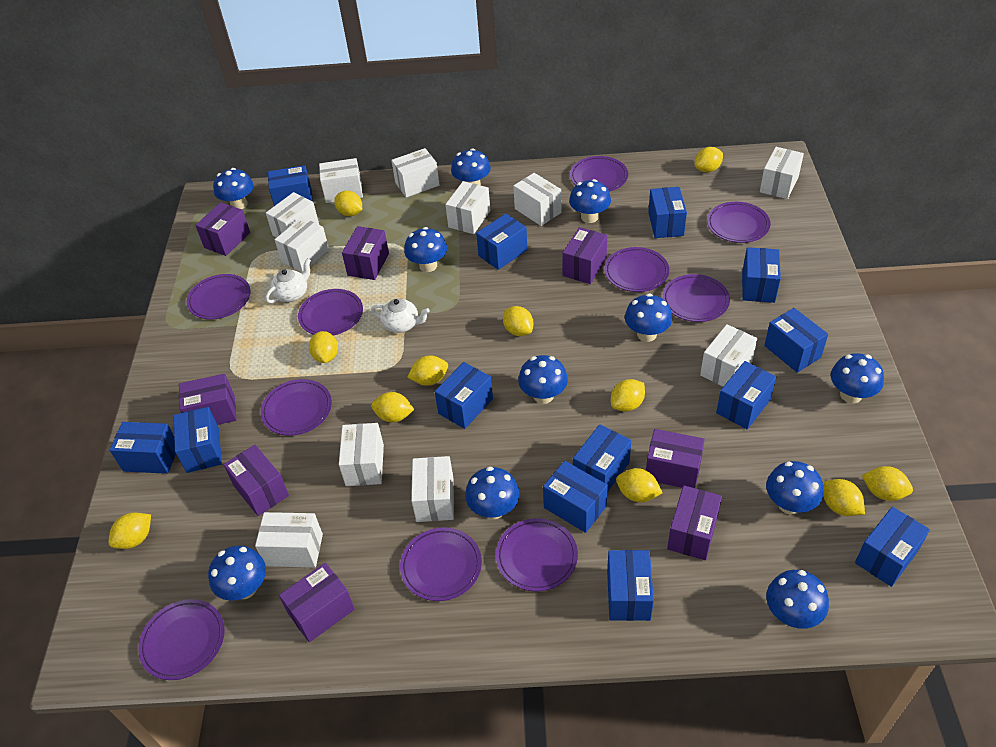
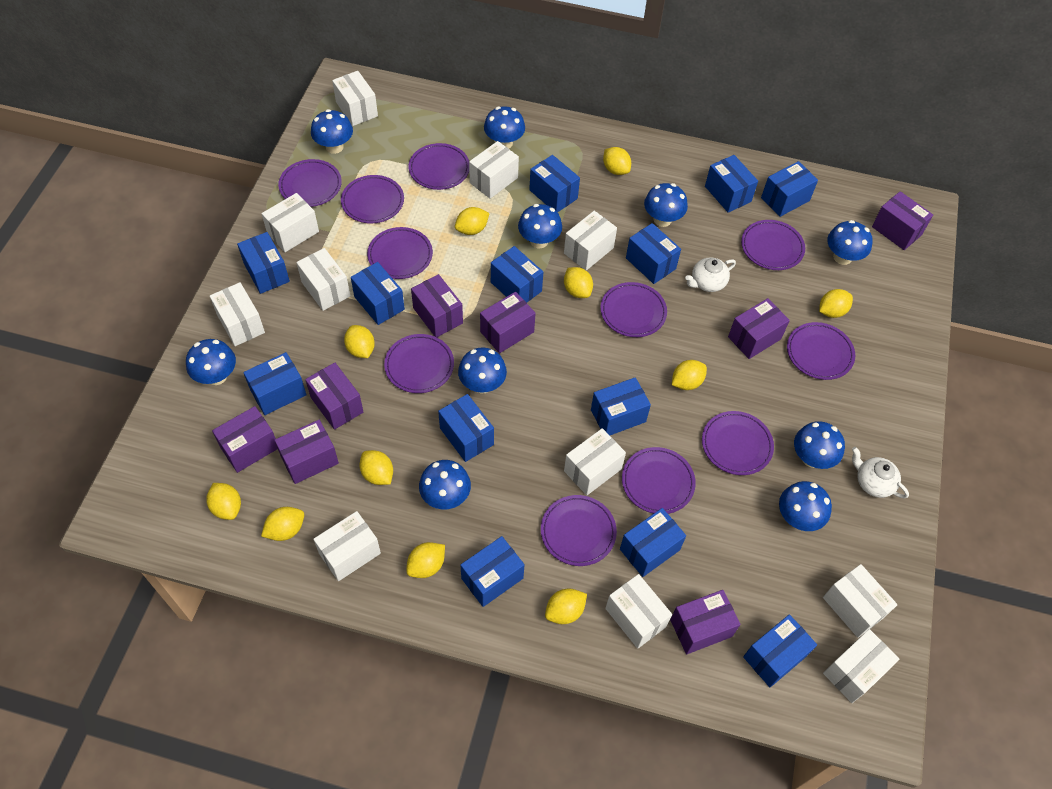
blue mushroom: [208,546,266,601] [213,168,254,209] [404,227,447,272] [451,148,491,185] [465,467,520,519] [518,355,568,404] [569,179,611,223] [625,293,672,342] [766,461,823,515] [766,570,829,629] [831,353,884,403] = 11 -> [186,339,236,385] [311,109,353,154] [419,460,471,509] [458,348,507,393] [484,106,525,148] [518,204,562,248] [644,183,688,227] [779,481,832,531] [794,421,845,469] [827,220,873,265] = 10
purple plate: [138,599,225,680] [187,274,251,320] [261,379,332,436] [298,289,363,335] [400,527,482,601] [496,518,578,591] [570,156,628,192] [604,247,669,292] [662,274,730,322] [707,202,770,243] = 10 -> [278,159,342,207] [341,175,404,224] [367,227,433,279] [384,334,454,393] [408,143,469,190] [541,495,617,566] [600,282,667,337] [622,447,696,514] [702,411,774,475] [741,220,805,270] [787,322,855,380] = 11

